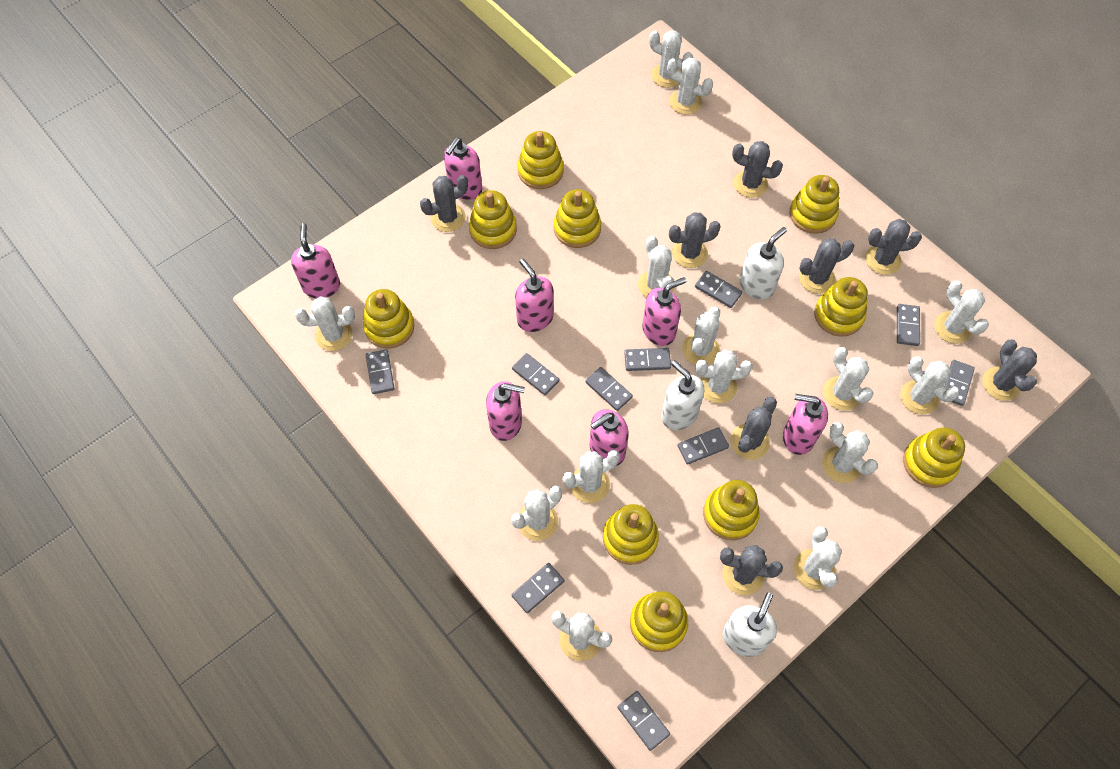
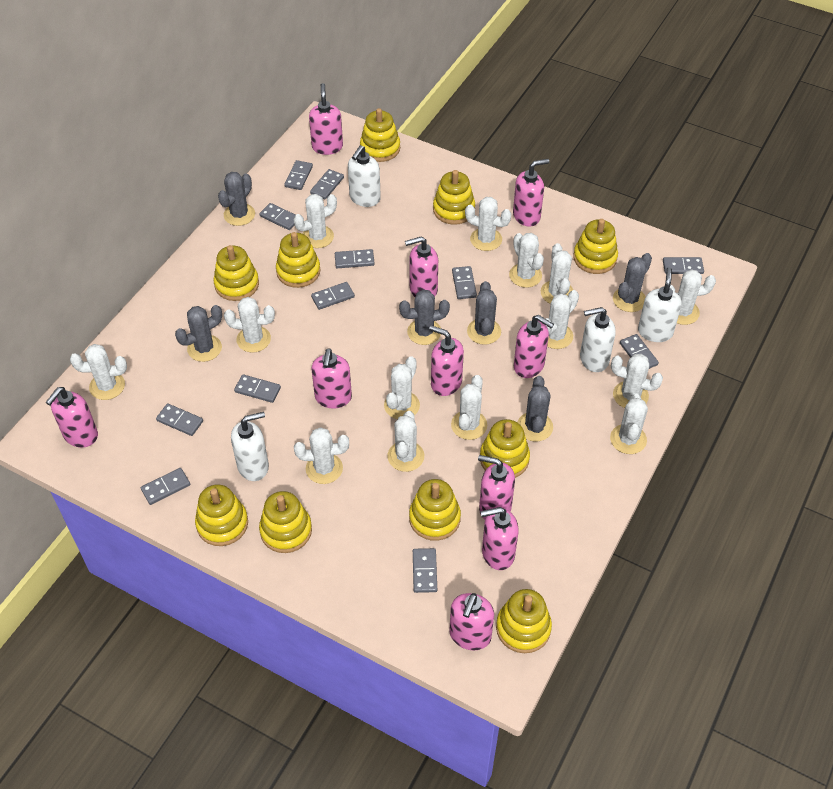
grey cactus: [420,175,468,232] [669,212,721,268] [720,545,783,596] [730,397,777,460] [732,141,783,198] [799,239,854,294] [865,219,922,275] [982,340,1037,401] = 8 -> [175,305,222,362] [218,172,255,226] [399,289,450,345] [467,281,501,345] [517,376,553,442] [613,253,652,312] = 6
grey domino: [366,349,395,394] [512,353,560,395] [512,563,564,613] [585,367,633,411] [617,691,670,751] [624,348,671,371] [677,427,729,465] [695,271,742,308] [897,304,920,346] [944,360,975,406] = 10 -> [141,468,190,505] [156,403,203,436] [234,374,281,403] [260,203,296,230] [284,160,313,190] [310,169,344,199] [311,282,355,310] [335,249,374,268] [413,548,437,593] [452,266,477,299] [620,334,659,369] [663,257,704,274] = 12
pink soap dispenser: [291,223,340,299] [444,138,482,200] [486,381,525,441] [515,259,554,332] [590,409,629,466] [642,277,687,346] [783,394,828,455] = 7 -> [46,387,98,448] [309,83,343,155] [312,348,352,408] [405,237,438,297] [429,325,464,396] [450,593,494,650] [478,455,515,520] [480,507,519,570] [513,159,549,227] [514,315,554,378] = 10
white soap dispenser: [661,360,705,430] [723,592,777,657] [740,227,787,300] = 3 -> [231,412,269,481] [348,145,381,207] [580,307,616,372] [638,267,682,342] = 4

